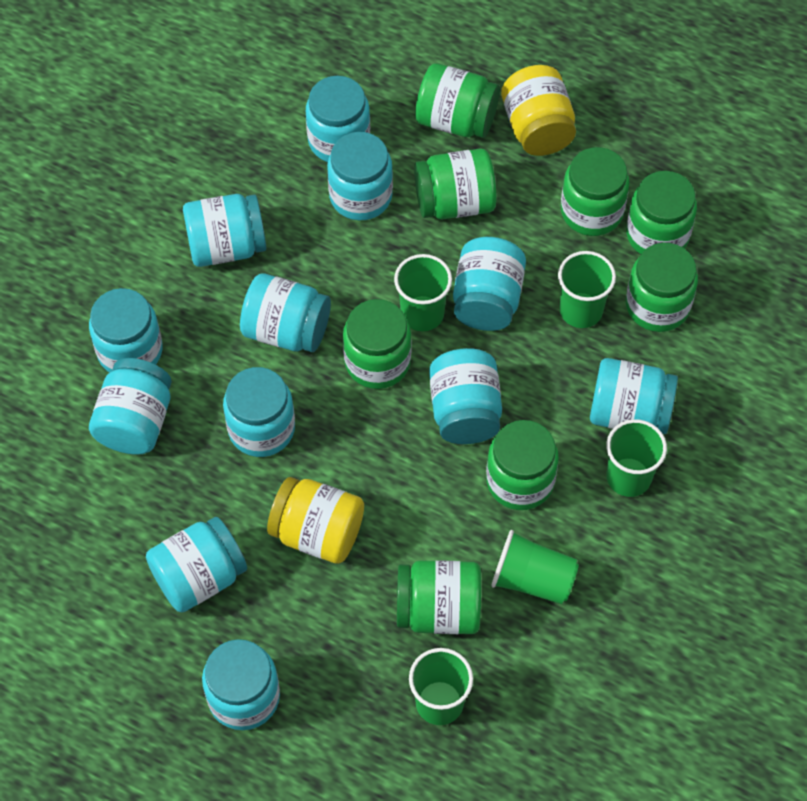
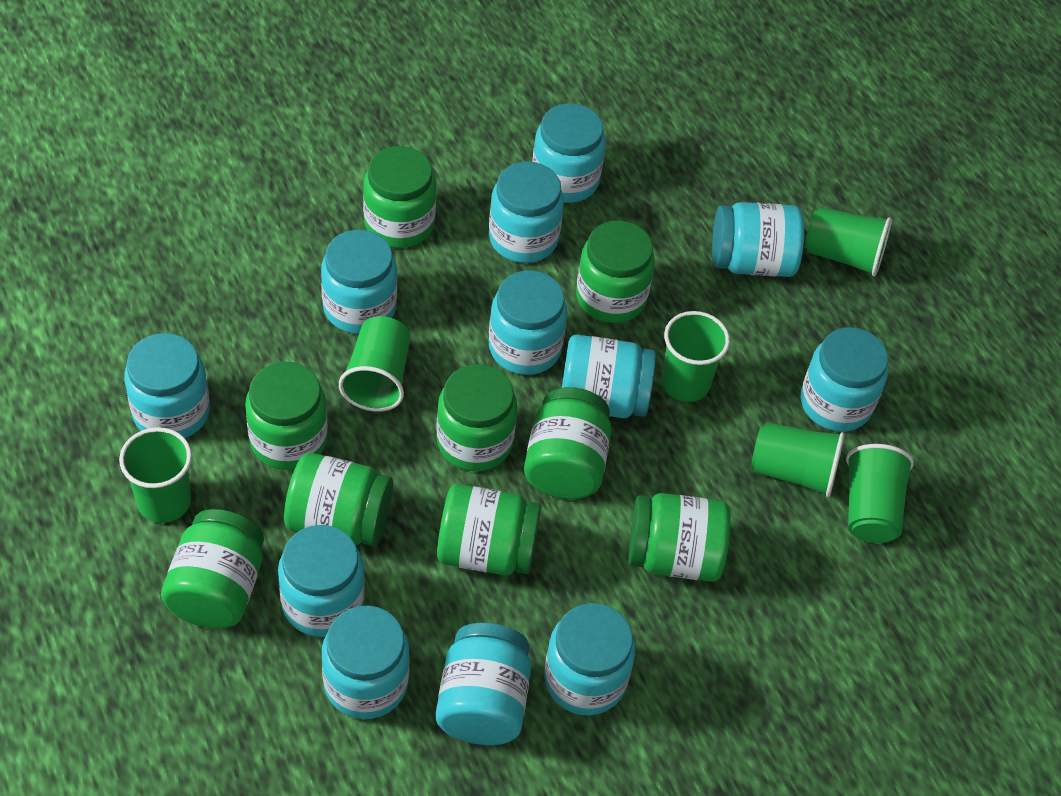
green cup: [394,254,452,331] [409,648,473,725] [491,530,579,604] [558,251,616,328] [606,419,667,497] = 5 -> [119,427,192,523] [339,316,410,412] [661,311,730,402] [751,422,845,497] [805,207,892,277] [846,444,914,543] = 6
green jar: [343,299,412,389] [397,560,481,634] [414,148,496,220] [415,63,500,138] [486,420,559,510] [561,147,630,236] [626,171,697,254] [626,243,698,332] = 8 -> [161,509,264,629] [245,362,328,470] [284,453,393,546] [363,146,436,248] [436,364,517,472] [437,484,541,575] [524,387,611,499] [576,221,655,323] [628,493,731,582] = 9
yellow jar: [267,477,364,564] [501,65,576,156] = 2 -> none = 0

